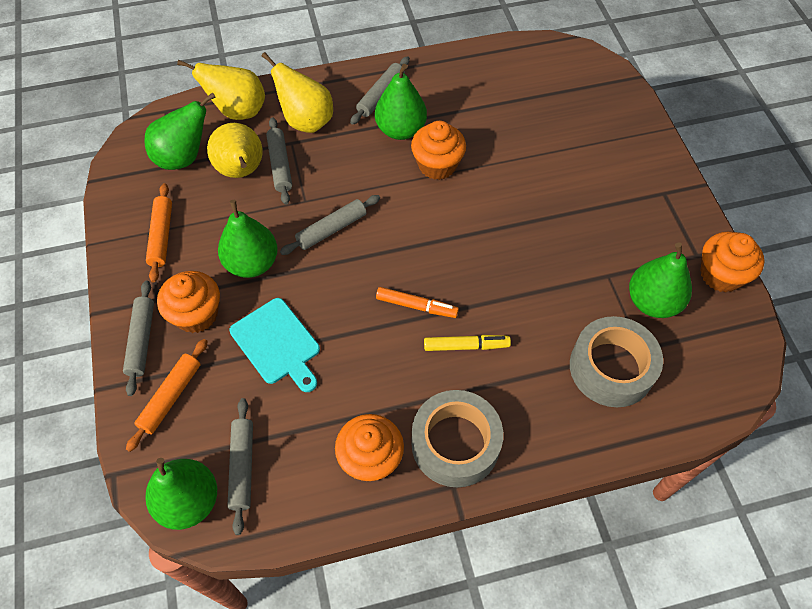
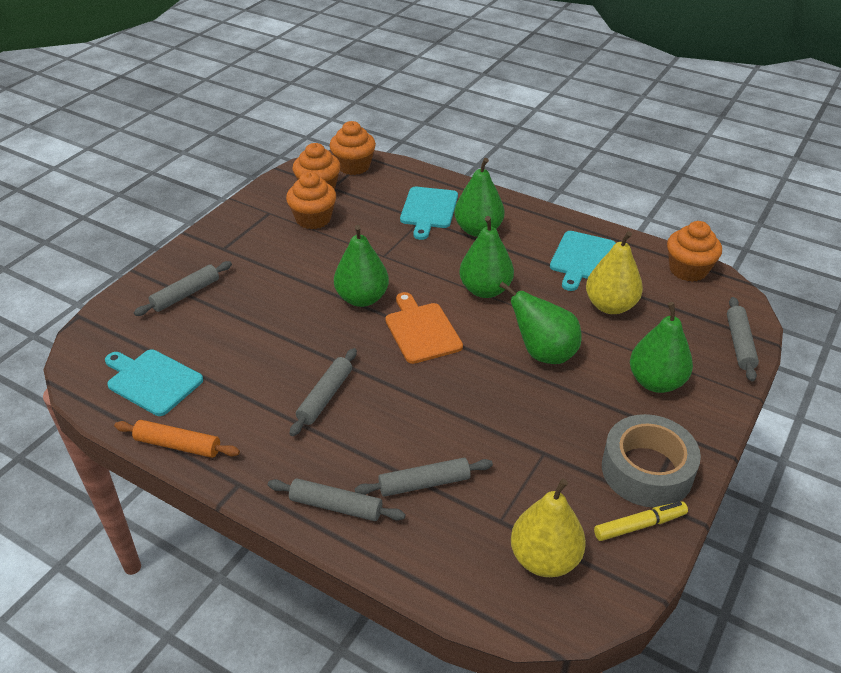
grey tape: [412,390,503,487] [570,316,663,407] = 2 -> [602,414,701,508] = 1
orange cutting board: none = 0 -> [386,292,463,364] = 1
orange marker: [376,287,459,318] = 1 -> none = 0
orange rolling pin: [126,339,208,452] [146,183,172,283] = 2 -> [114,420,240,458] = 1
turquoise cutting board: [230,298,320,392] = 1 -> [105,350,203,416] [400,187,458,240] [550,231,616,291] = 3
yellow pear: [177,60,265,120] [207,123,263,178] [262,52,333,133] = 3 -> [511,479,586,577] [586,231,643,314] = 2

